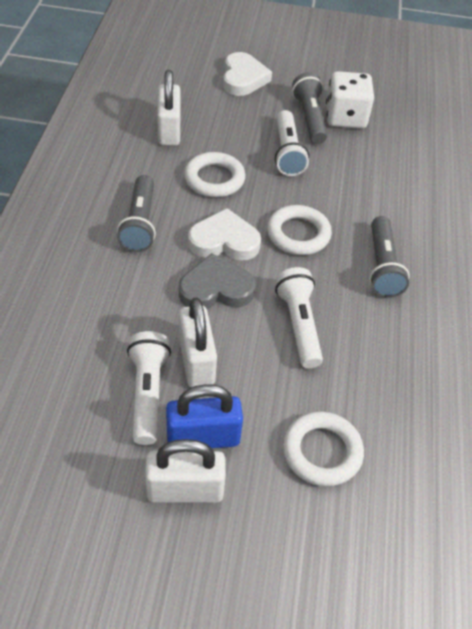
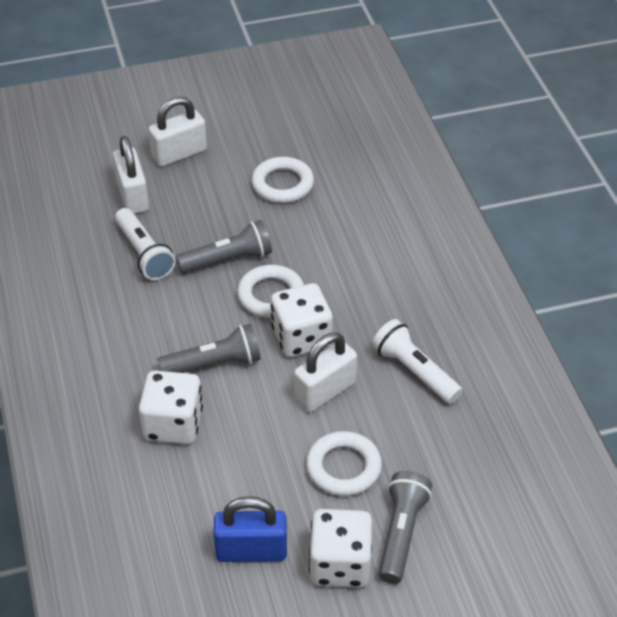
grey heart: [179,253,256,309] = 1 -> none = 0
white dice: [326,71,374,129] = 1 -> [139,371,203,444] [271,283,333,357] [309,509,372,588] = 3
white flashlight: [127,331,171,445] [275,110,309,176] [275,267,323,368] = 3 -> [115,208,176,280] [372,319,463,404] = 2
white heart: [188,208,261,261] [223,52,272,96] = 2 -> none = 0

